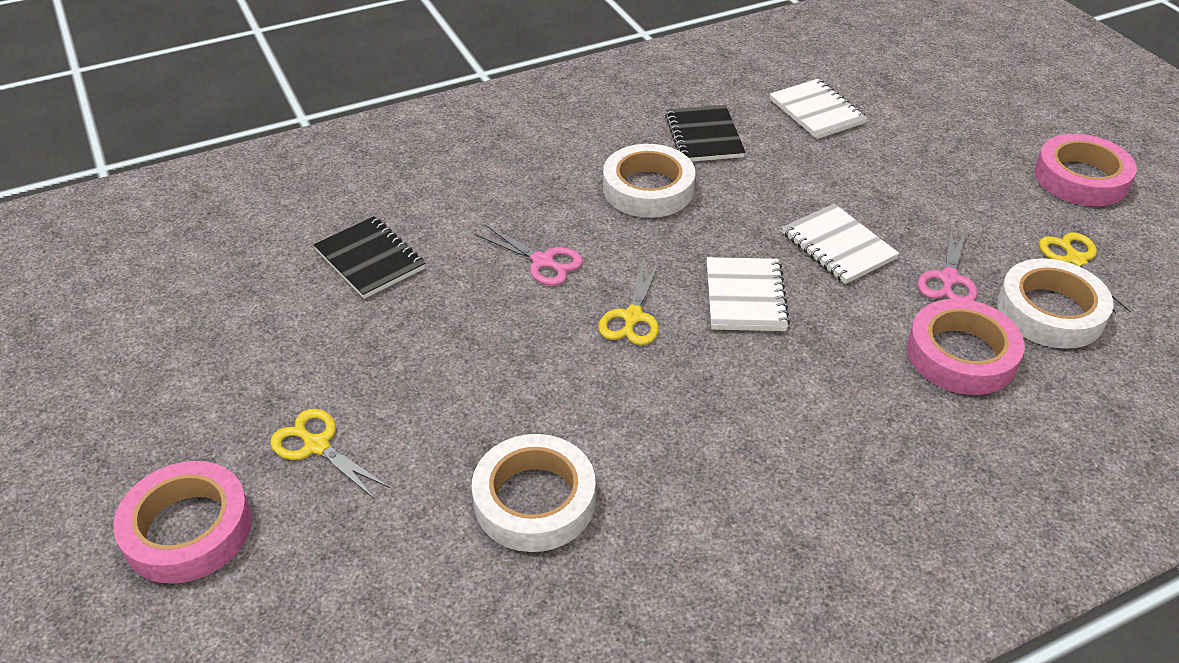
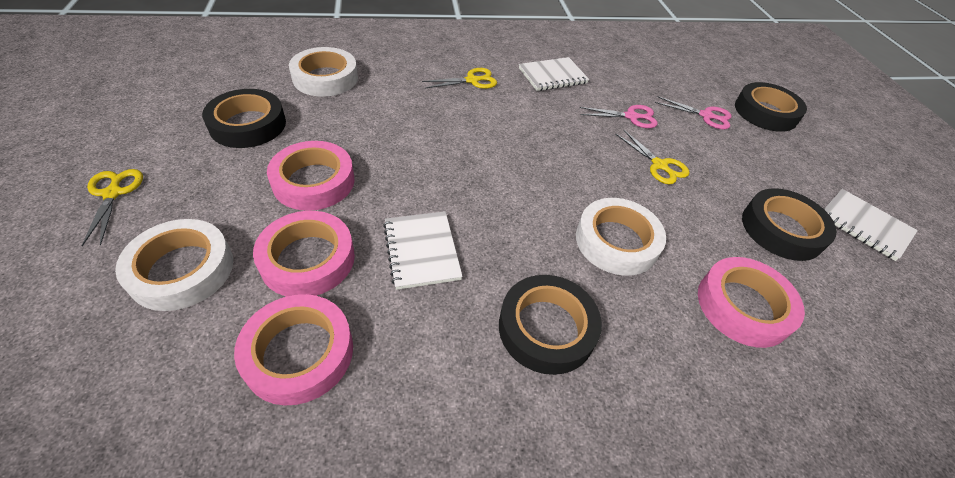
black notebook: [314,216,425,299] [665,105,746,162] = 2 -> none = 0
black tape: none = 0 -> [202,89,286,148] [499,275,602,375] [735,82,807,132] [742,188,837,261] = 4
pink tape: [113,461,252,584] [907,299,1025,395] [1034,134,1137,206] = 3 -> [234,294,353,405] [253,211,355,297] [267,141,355,211] [698,257,805,348] = 4

